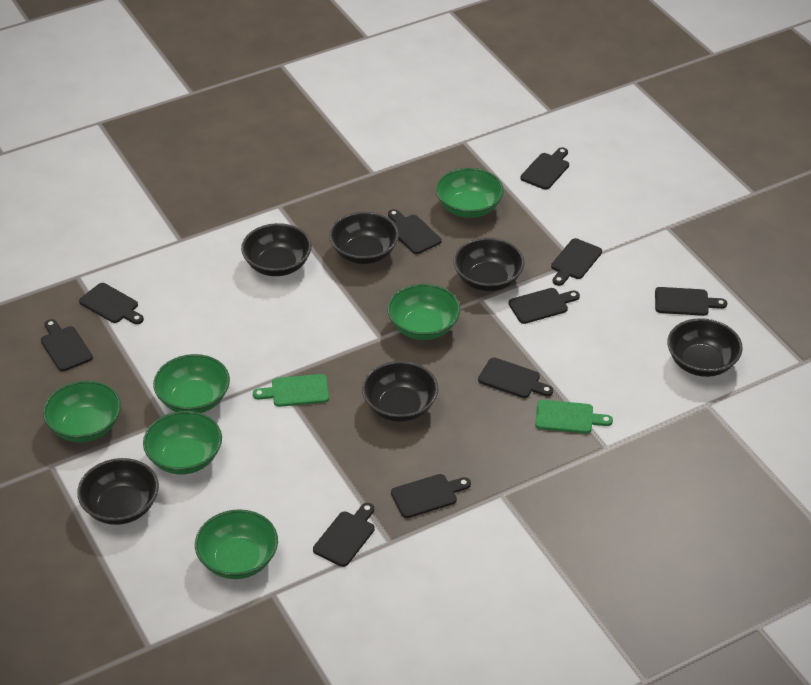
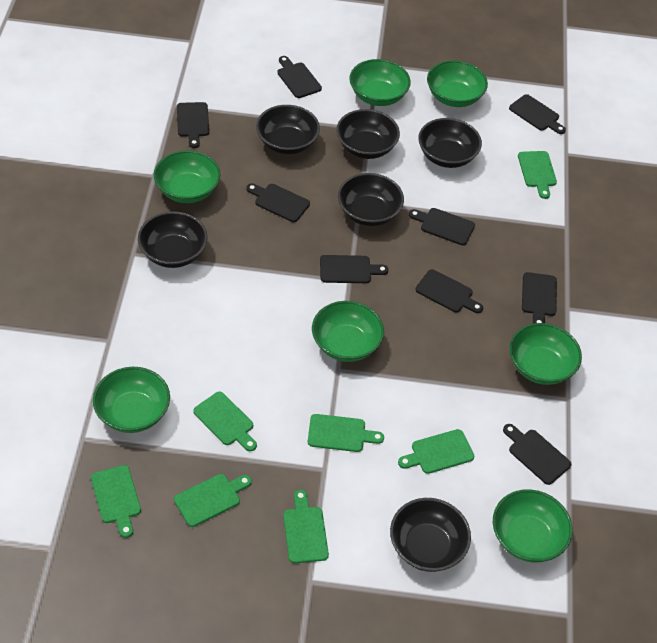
black cutting board: [41,319,93,371] [79,283,144,324] [313,503,375,567] [388,209,441,254] [391,474,471,518] [478,358,553,398] [508,288,580,324] [520,147,569,190] [551,238,602,286] [655,287,727,316] = 10 -> [177,102,209,148] [246,183,310,222] [277,56,322,98] [320,255,389,283] [409,208,475,245] [415,269,483,313] [503,424,571,485] [509,94,566,134] [522,272,557,324] = 9
green bowl: [43,380,121,442] [143,411,222,474] [153,354,230,413] [195,509,278,579] [387,284,460,340] [436,168,504,218] = 6 -> [93,367,170,433] [154,150,221,203] [312,301,384,362] [349,59,411,106] [427,60,488,107] [493,489,573,563] [509,323,582,385] = 7
green cutting board: [253,374,329,407] [535,400,613,433] = 2 -> [91,465,141,538] [174,474,252,527] [193,392,257,451] [283,490,329,563] [308,414,384,452] [398,429,474,474] [518,151,557,199] = 7

